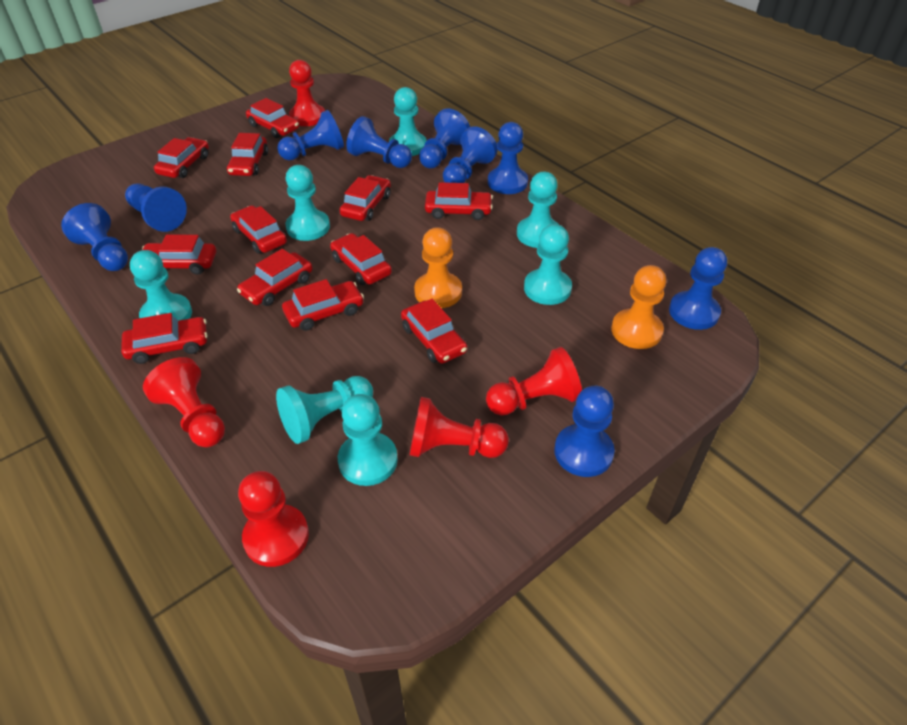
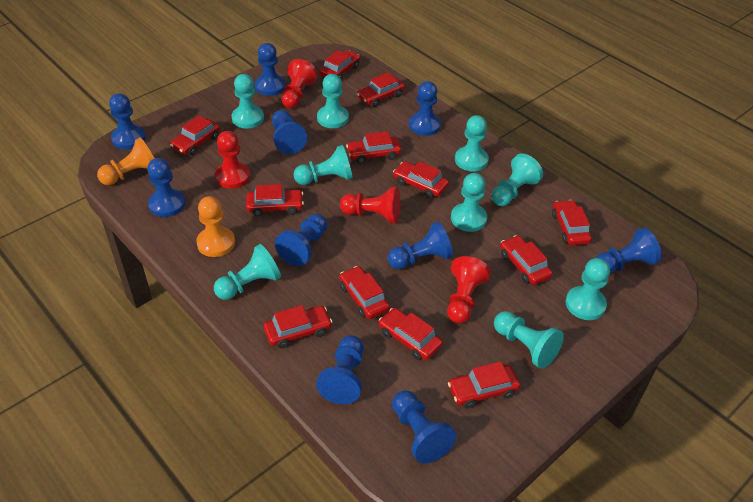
blue pawn: [61,203,128,271] [125,184,187,232] [277,110,344,161] [346,116,412,168] [419,108,470,168] [443,126,498,183] [488,122,528,194] [554,386,615,477] [669,247,727,330] = 9 -> [109,93,146,150] [147,158,185,217] [255,43,286,96] [272,110,307,154] [275,214,327,266] [316,335,364,404] [387,222,453,269] [392,390,456,464] [409,81,441,136] [596,227,662,274] = 10
red pawn: [143,357,225,447] [238,471,309,567] [289,60,325,126] [410,397,509,458] [486,347,582,416] = 5 -> [215,131,250,189] [281,59,318,108] [340,187,400,224] [447,256,491,323] = 4
turquoise pawn: [130,250,192,321] [276,376,373,444] [285,165,330,241] [338,394,398,486] [389,87,427,156] [517,172,559,248] [524,224,572,305] = 7 -> [214,244,281,300] [231,74,264,129] [294,145,353,185] [317,74,349,128] [451,173,487,232] [455,115,489,171] [492,153,543,206] [494,311,564,369] [565,258,610,320] = 9

